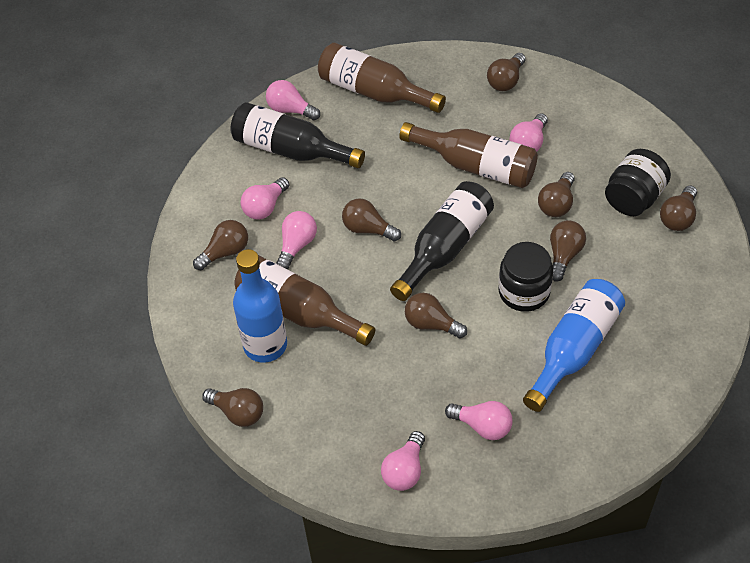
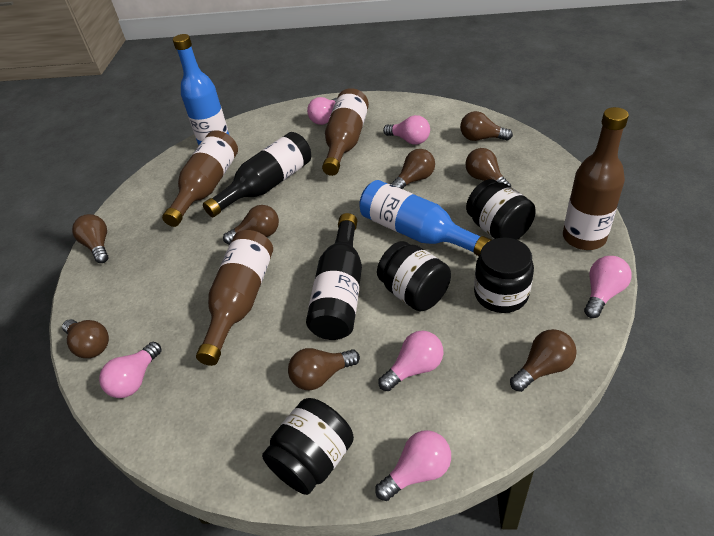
black jar: [498,242,553,312] [605,149,671,216] = 2 -> [262,398,354,495] [377,241,451,311] [466,179,536,240] [474,237,534,313] = 4
brown bottle: [234,255,375,346] [318,43,446,113] [399,122,538,188] = 3 -> [162,130,238,227] [196,230,273,366] [322,88,369,176] [563,107,629,250] = 4

